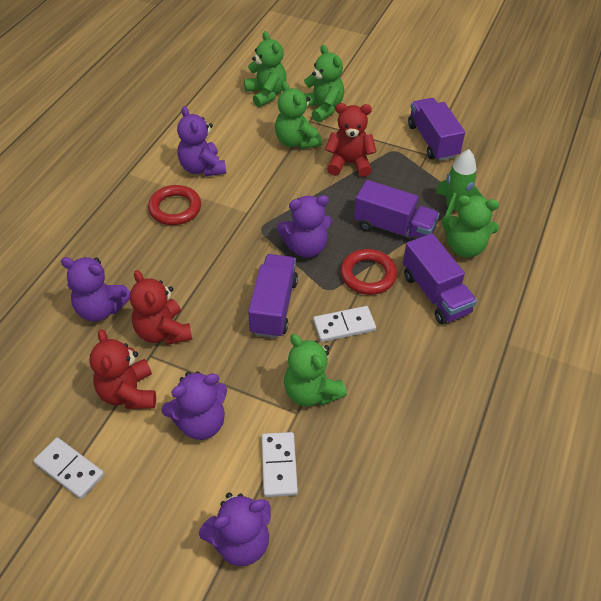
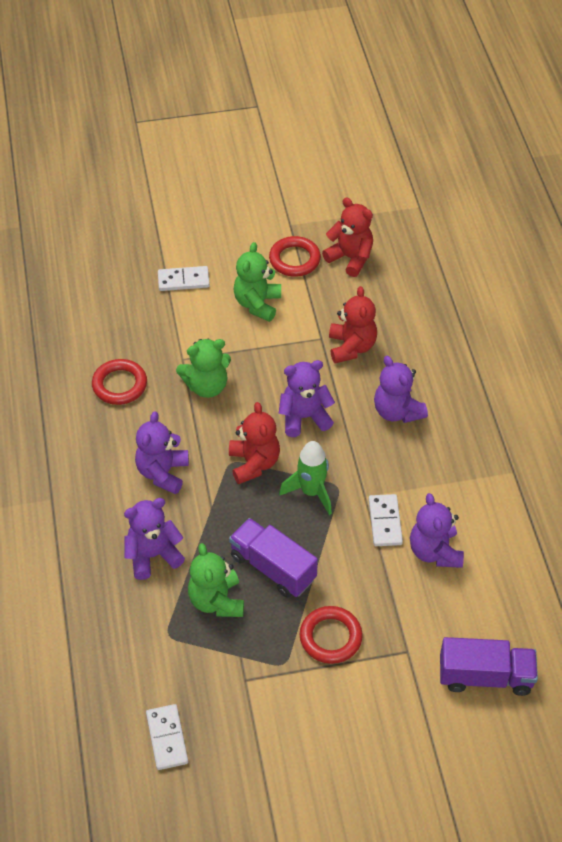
green teddy bear: [244,31,287,107] [275,81,322,149] [284,334,347,407] [304,45,344,122] [442,195,499,257] = 5 -> [176,339,231,398] [188,543,244,617] [233,242,281,322] = 3
purple truck: [248,254,298,338] [354,180,439,241] [403,233,477,324] [408,98,465,161] = 4 -> [229,518,318,598] [440,637,538,696] = 2
red ring: [148,185,201,225] [340,249,397,295] = 2 -> [92,359,147,405] [269,236,321,277] [299,606,363,664] = 3

